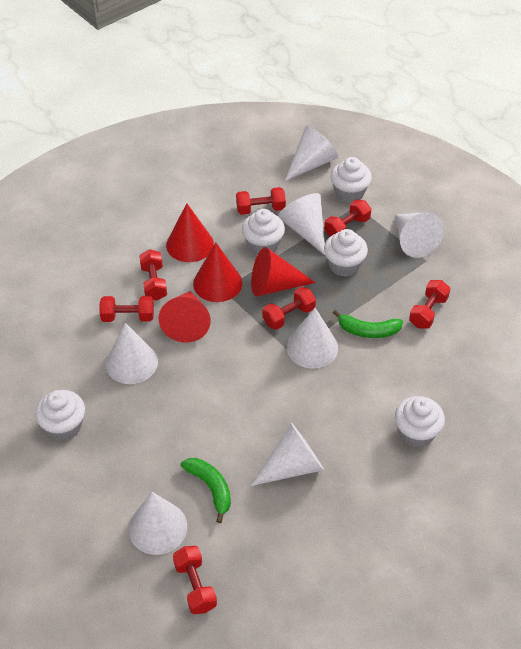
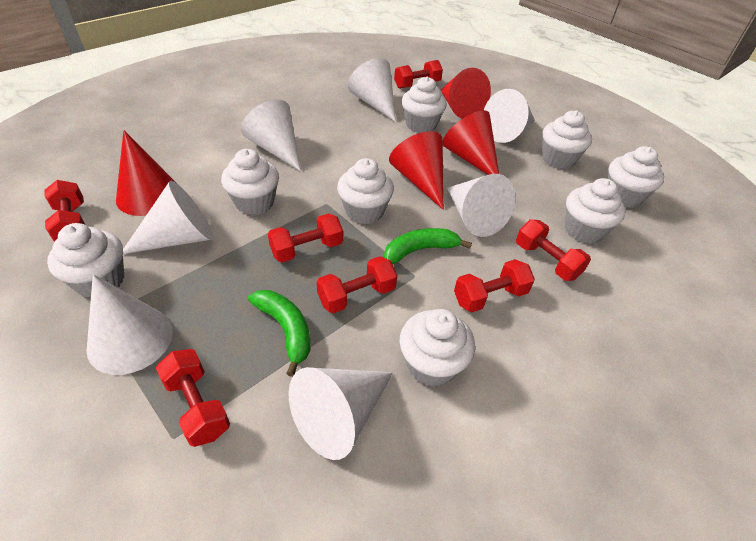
white cupcake: [35,390,85,441] [242,209,285,255] [324,229,368,277] [331,157,372,203] [395,396,445,447] = 5 -> [47,223,124,297] [221,149,279,215] [337,158,394,224] [400,309,475,387] [402,77,447,133] [542,111,592,169] [565,178,626,244] [608,146,664,208] = 8

